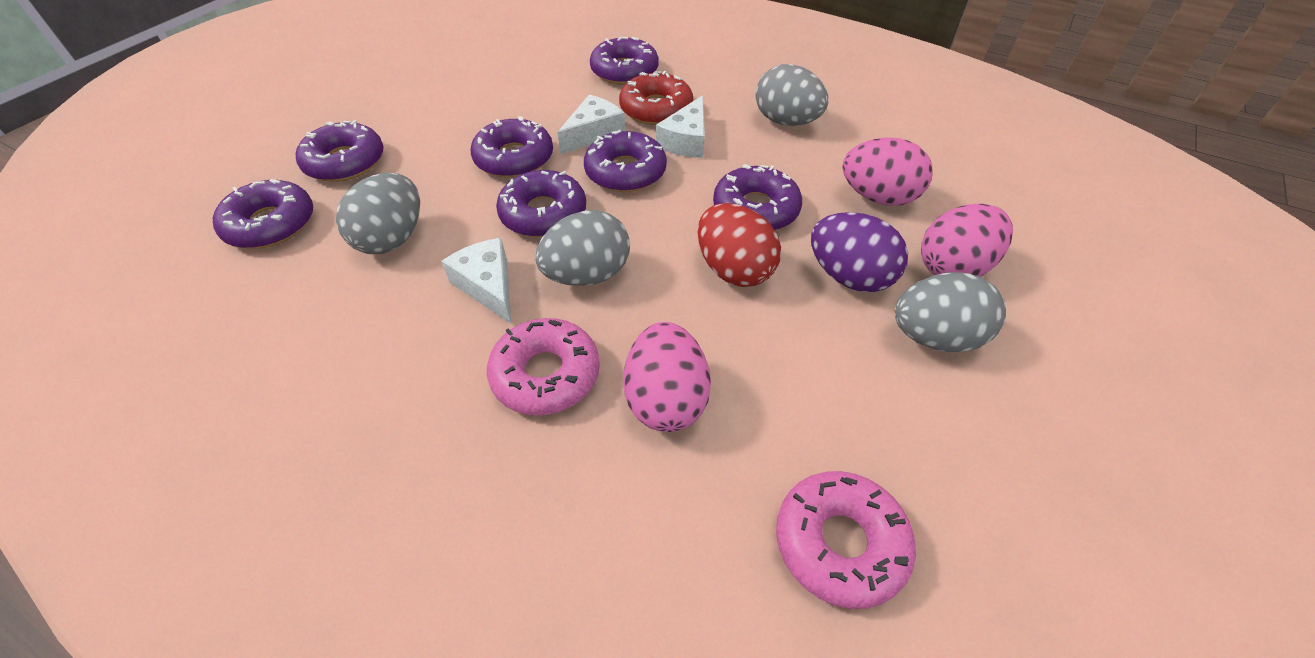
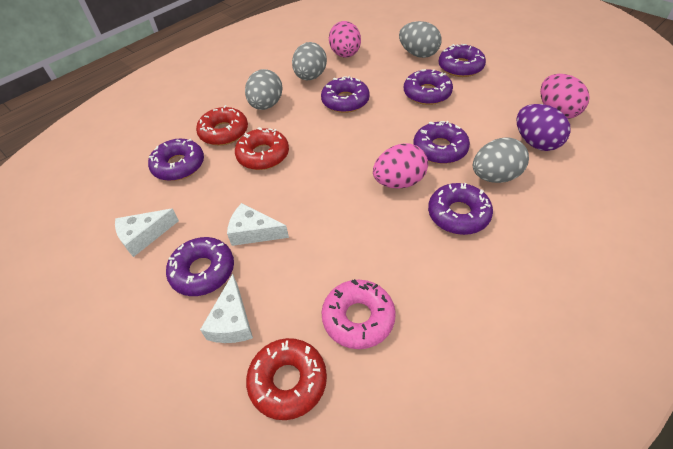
pink donut: [487,318,600,415] [776,471,916,609] = 2 -> [322,279,396,349] = 1
red donut: [619,71,693,125] = 1 -> [196,105,248,145] [235,127,289,170] [246,338,327,420] = 3
red egg: [698,203,781,287] = 1 -> none = 0

